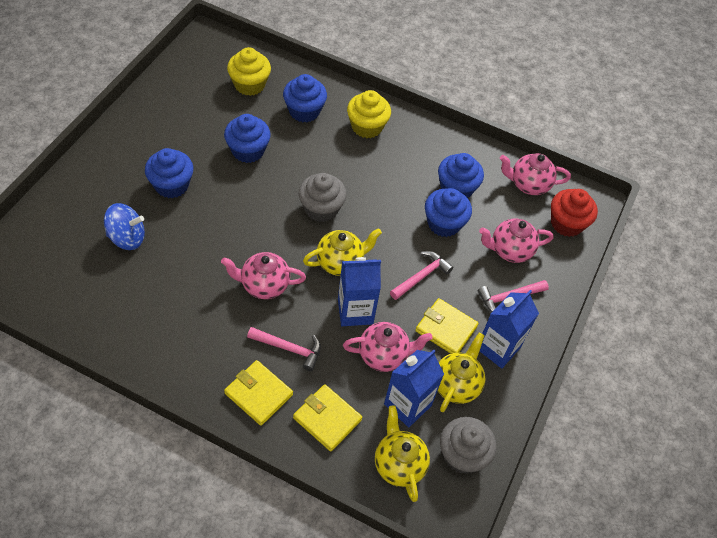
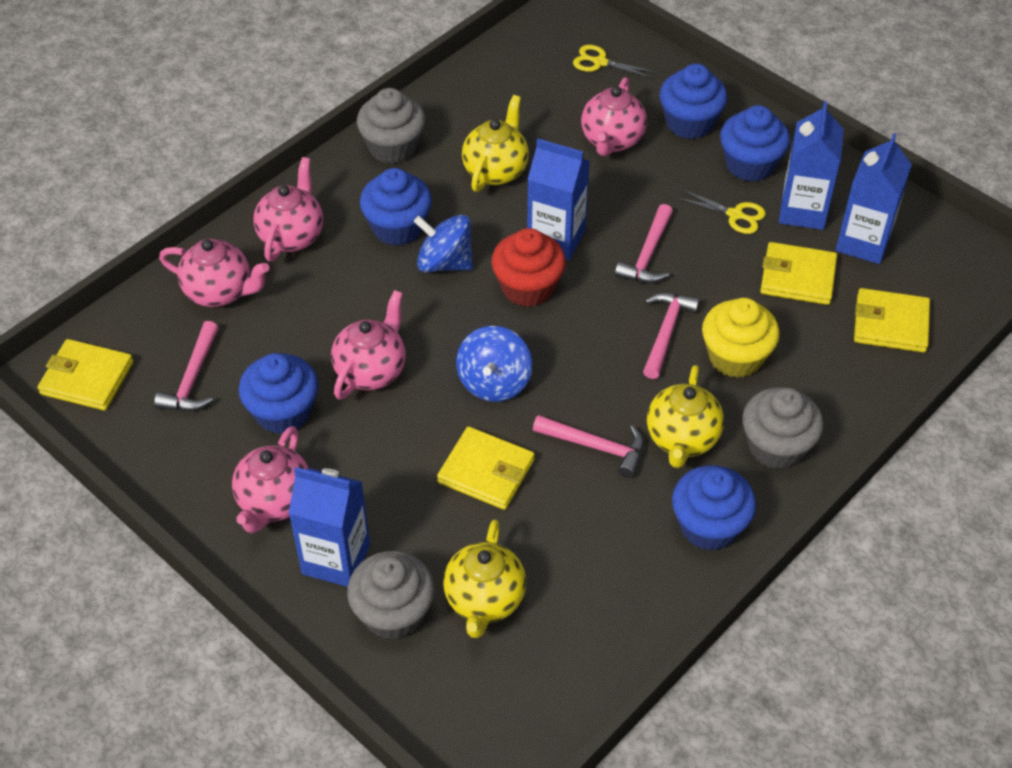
blue carton: [338,257,381,326] [384,350,444,427] [480,290,539,368] = 3 -> [288,467,370,587] [527,139,590,261] [779,101,844,230] [836,133,912,264] = 4
blue spinning top: [104,203,145,250] = 1 -> [414,215,473,273] [456,326,532,402] = 2
grey cupcake: [299,173,346,222] [440,417,496,474] = 2 -> [347,551,435,640] [357,88,425,164] [742,387,824,469] = 3
pink hammer: [247,327,321,371] [390,251,453,300] [478,280,549,312] = 3 -> [154,321,219,411] [533,415,644,478] [615,204,673,283] [643,292,700,379] = 4
pink teapot: [221,252,306,299] [343,322,433,372] [479,218,553,263] [500,153,571,195] = 4 -> [159,238,269,307] [232,426,309,533] [253,157,323,262] [331,290,406,399] [581,77,647,156] = 5
yellow cupcake: [227,47,271,96] [347,90,391,138] = 2 -> [702,298,780,378] = 1
yellow scissors: none = 0 -> [573,45,655,78] [677,190,766,234] = 2
yellow wallet: [224,360,293,426] [293,384,362,451] [415,298,479,354] = 3 -> [37,339,133,410] [437,426,535,510] [760,242,837,305] [854,288,930,353] = 4

